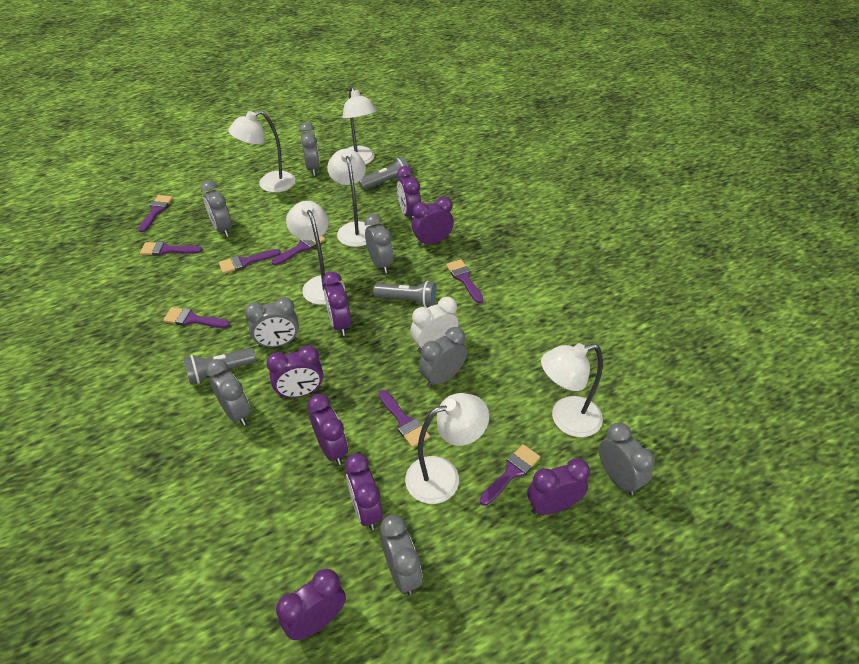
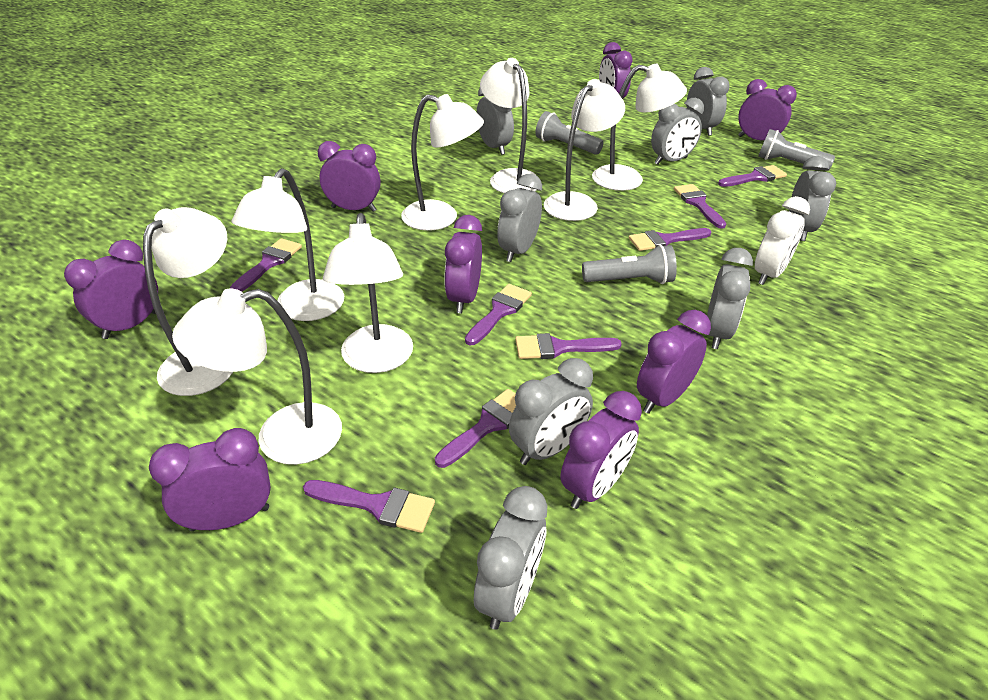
white lamp: [228,110,295,193] [286,201,345,305] [327,149,371,247] [342,86,376,165] [405,393,489,504] [541,343,603,437] = 6 -> [143,207,233,396] [172,288,342,465] [232,168,344,321] [323,213,413,373] [401,94,484,231] [480,58,541,193] [544,79,625,221] [592,64,687,191] = 8

